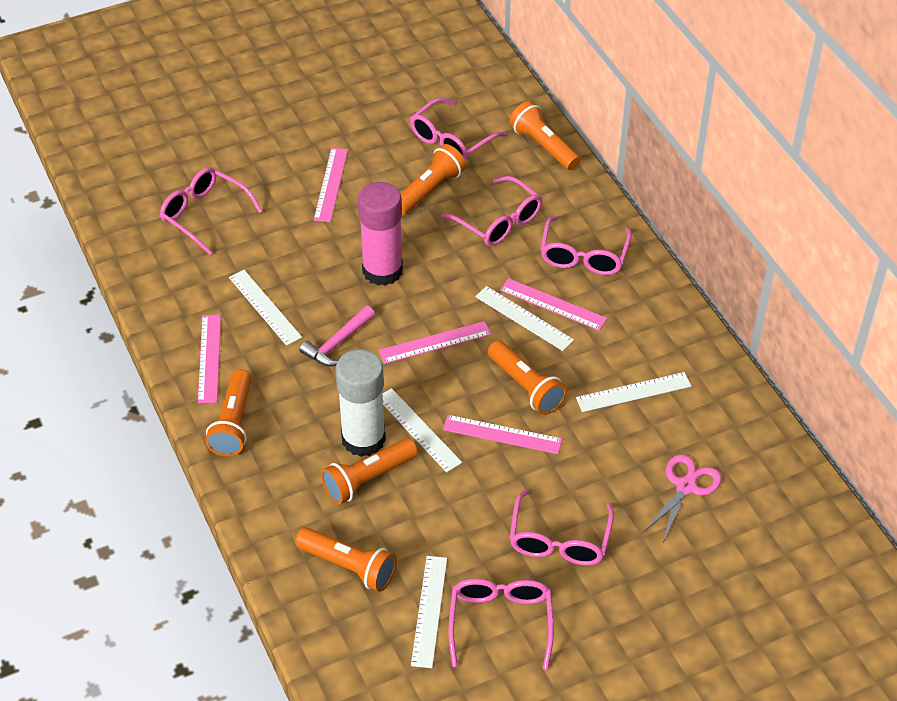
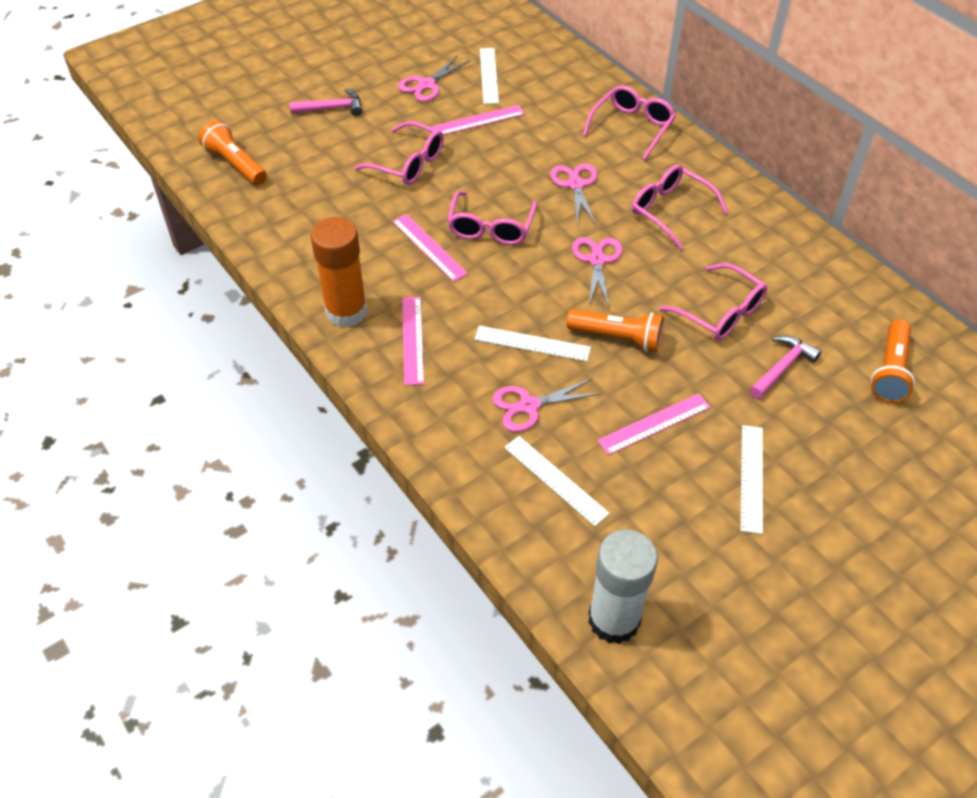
orange flashlight: [205,369,252,456] [295,527,397,592] [321,438,418,505] [400,144,466,215] [487,341,567,415] [509,101,580,170] = 6 -> [199,120,267,185] [567,309,664,352] [871,320,915,403] = 3
orange glue stick: none = 0 -> [311,217,368,327] = 1
pink glasses: [160,167,262,255] [410,98,507,161] [441,176,542,246] [448,579,554,670] [510,489,614,565] [540,216,632,275] = 6 -> [354,121,444,185] [447,191,537,245] [583,86,676,160] [632,165,728,249] [659,263,767,340] = 5
pink glue stick: [358,182,403,286] = 1 -> none = 0
pink hammer: [299,306,375,367] = 1 -> [290,89,362,116] [750,335,821,399] = 2
pink ruler: [198,315,221,403] [314,148,348,222] [379,321,491,364] [443,415,562,454] [500,278,607,331] = 5 -> [392,214,468,282] [402,297,424,385] [431,105,525,135] [597,393,710,455] = 4
pink scissors: [643,454,721,542] = 1 -> [398,55,470,102] [493,378,602,432] [550,164,597,225] [572,237,623,307] = 4
white ruler: [229,270,302,346] [383,388,462,472] [411,556,447,668] [475,286,574,351] [576,372,691,412] = 5 -> [474,325,591,361] [480,48,499,104] [504,436,610,526] [741,425,763,534] = 4

